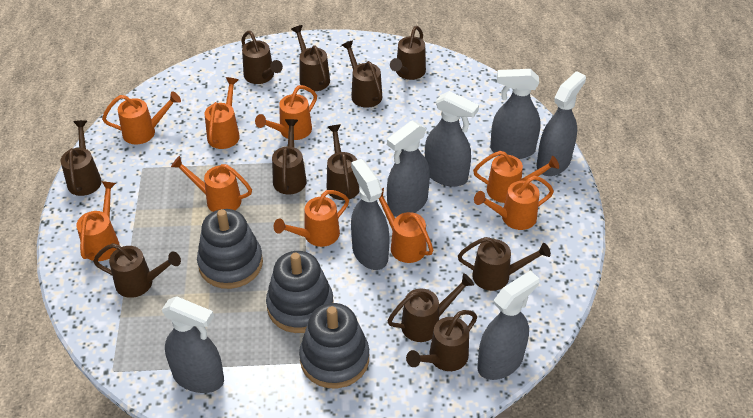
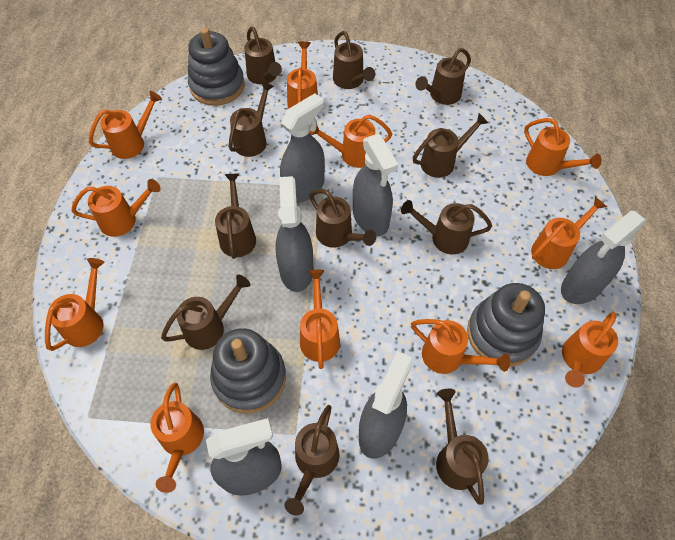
grey spray bottle: [162,296,224,393] [351,159,390,270] [387,121,430,217] [425,91,479,187] [477,271,540,380] [490,69,541,159] [537,71,586,176] = 7 -> [206,418,282,495] [275,176,313,292] [280,93,325,203] [353,134,398,236] [359,351,413,459] [561,211,647,304] = 6
orange watering can: [76,181,119,261] [102,92,181,145] [171,156,252,212] [205,77,240,149] [255,85,317,140] [274,190,349,247] [379,188,433,263] [473,151,559,203] [474,176,554,230] = 9 -> [45,258,105,351] [71,179,161,237] [89,91,162,159] [150,383,204,493] [287,41,318,109] [300,270,340,369] [309,114,392,168] [411,319,510,374] [524,118,602,176] [531,197,607,269] [562,312,618,388] = 11

